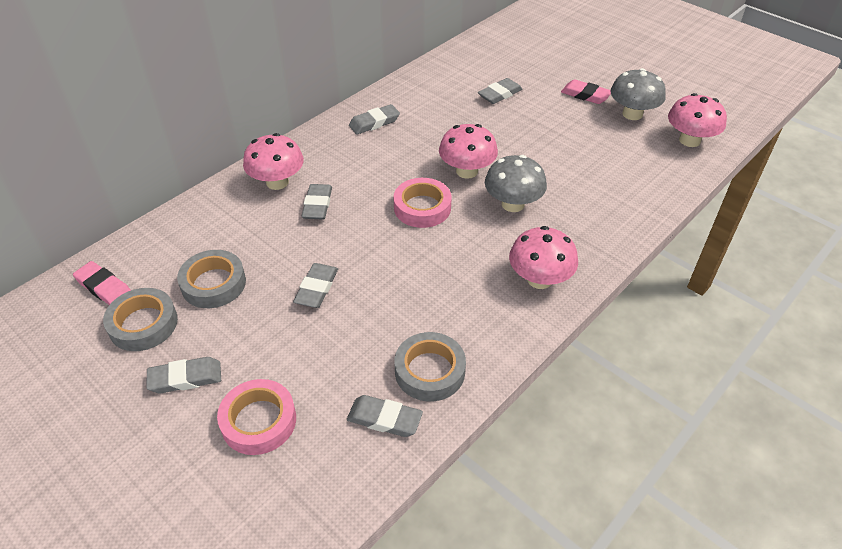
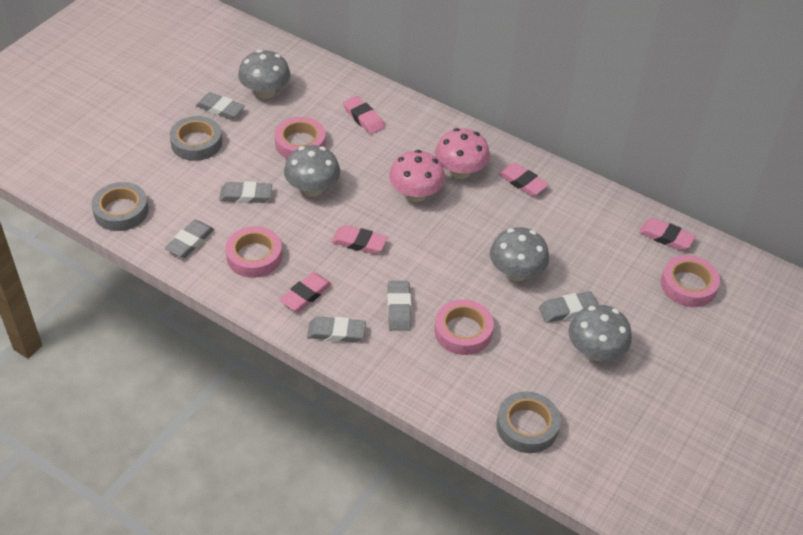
grey mushroom: [485,155,547,212] [611,68,666,120] = 2 -> [238,50,290,99] [284,145,340,197] [490,227,549,281] [569,305,632,361] = 4
pink eraser: [73,261,131,305] [561,79,611,104] = 2 -> [279,272,332,312] [332,225,388,254] [343,96,385,134] [498,163,549,196] [639,218,696,251] = 5
pink mushroom: [243,133,304,190] [439,124,498,179] [509,226,578,289] [668,93,727,147] = 4 -> [389,150,445,202] [435,128,490,179] = 2
pink tape: [217,379,296,455] [394,178,452,228] = 2 -> [225,226,282,278] [274,117,326,159] [434,299,494,355] [661,255,720,307] = 4

